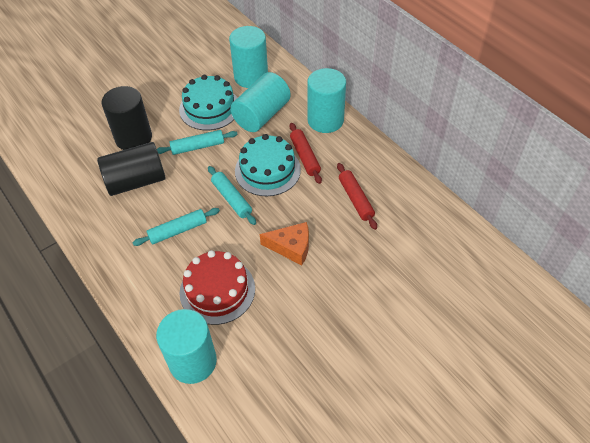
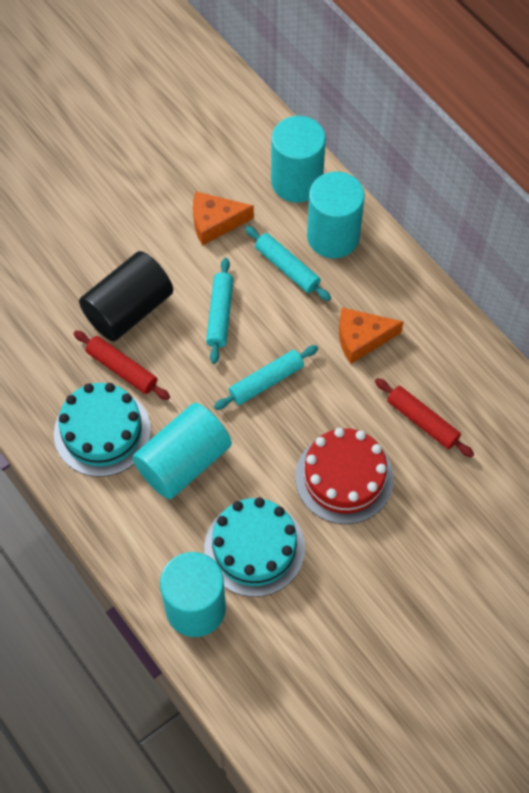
black cylinder: [97,142,166,196] [102,86,152,150] = 2 -> [79,251,173,341] = 1
orange cheese: [260,222,309,265] = 1 -> [193,191,254,246] [339,308,404,364] = 2

